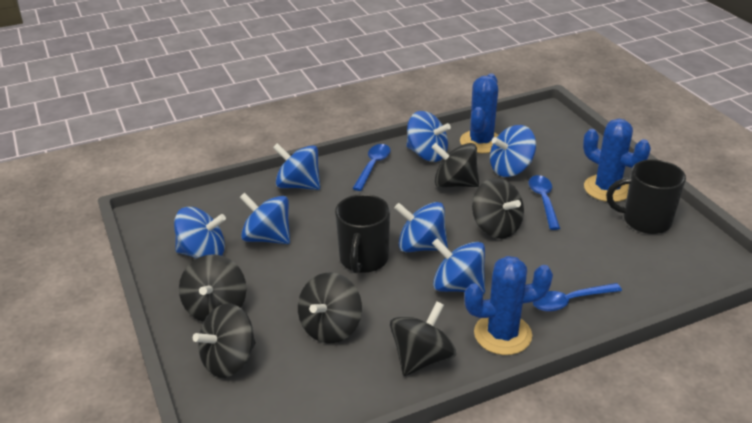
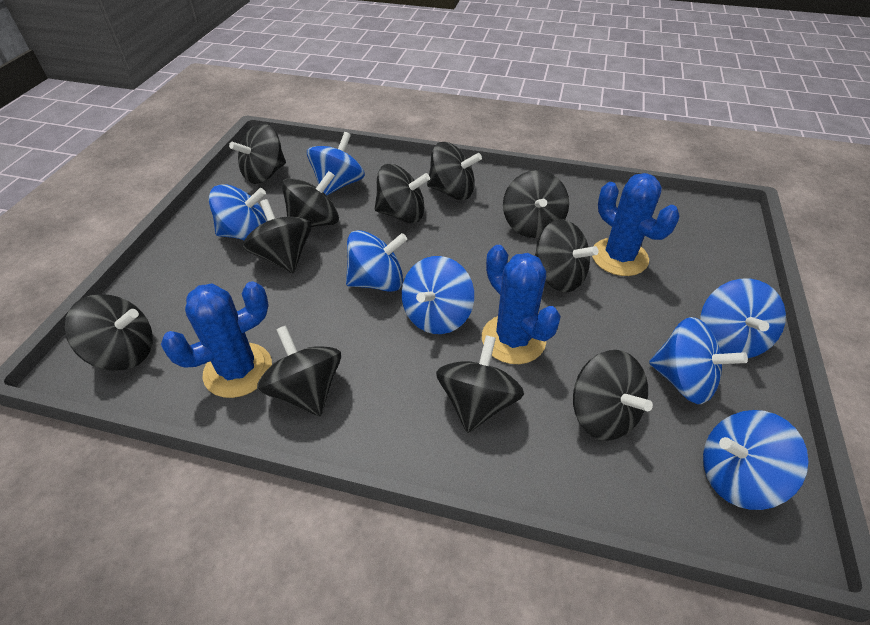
black mug: [335,194,390,273] [606,159,686,234] = 2 -> none = 0
black spinning top: [179,254,246,322] [193,304,256,378] [298,273,362,343] [390,301,456,376] [431,143,479,188] [472,178,524,239] = 6 -> [65,294,153,371] [229,124,286,184] [243,199,312,273] [257,325,341,416] [282,171,339,227] [375,164,430,223] [427,142,482,200] [436,335,524,433] [503,170,569,238] [535,219,598,292] [573,350,653,441] = 11
blue spoon: [352,144,390,191] [529,175,560,230] [533,283,622,312] = 3 -> none = 0

